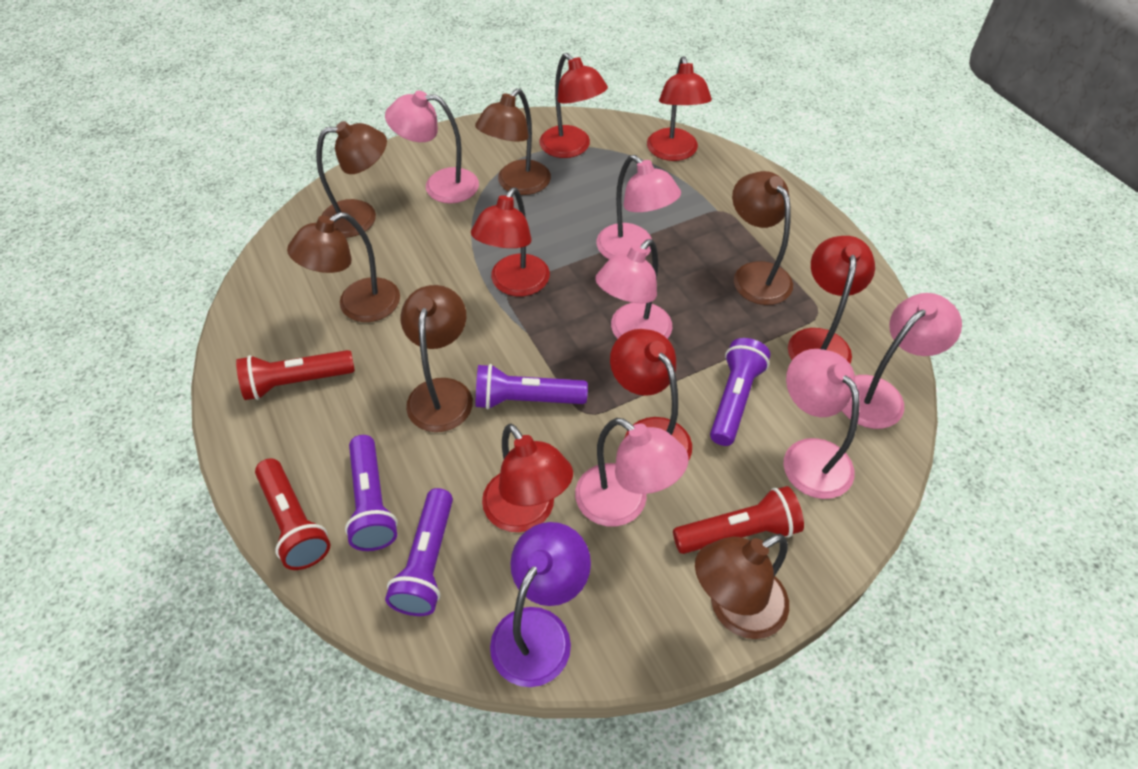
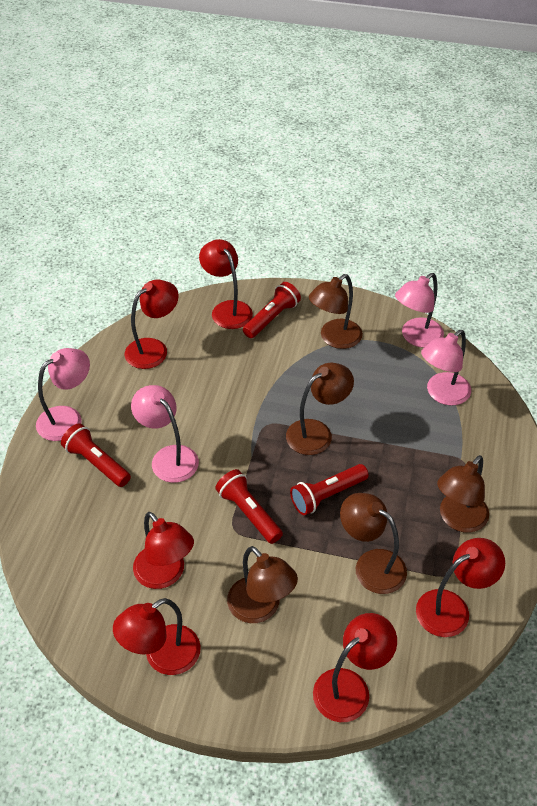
brown lamp: [287,212,400,322] [316,121,387,238] [401,285,473,432] [475,89,551,195] [695,534,789,639] [732,171,793,305] = 6 -> [227,546,298,623] [286,363,354,455] [309,274,363,349] [340,493,407,594] [437,455,489,533] = 5
pink lamp: [385,91,479,203] [575,418,689,526] [595,239,672,339] [596,155,681,260] [783,349,860,499] [842,293,962,429] = 6 -> [36,348,90,441] [131,385,199,483] [395,273,444,348] [421,330,471,406] = 4
purple flashlight: [345,435,398,551] [385,488,453,616] [476,364,588,410] [710,338,770,446] = 4 -> none = 0
purple lamp: [490,522,591,687] = 1 -> none = 0
red flashlight: [236,350,355,400] [255,458,330,570] [673,486,804,554] = 3 -> [61,423,131,487] [216,469,283,544] [243,282,301,338] [290,464,369,515] = 4

